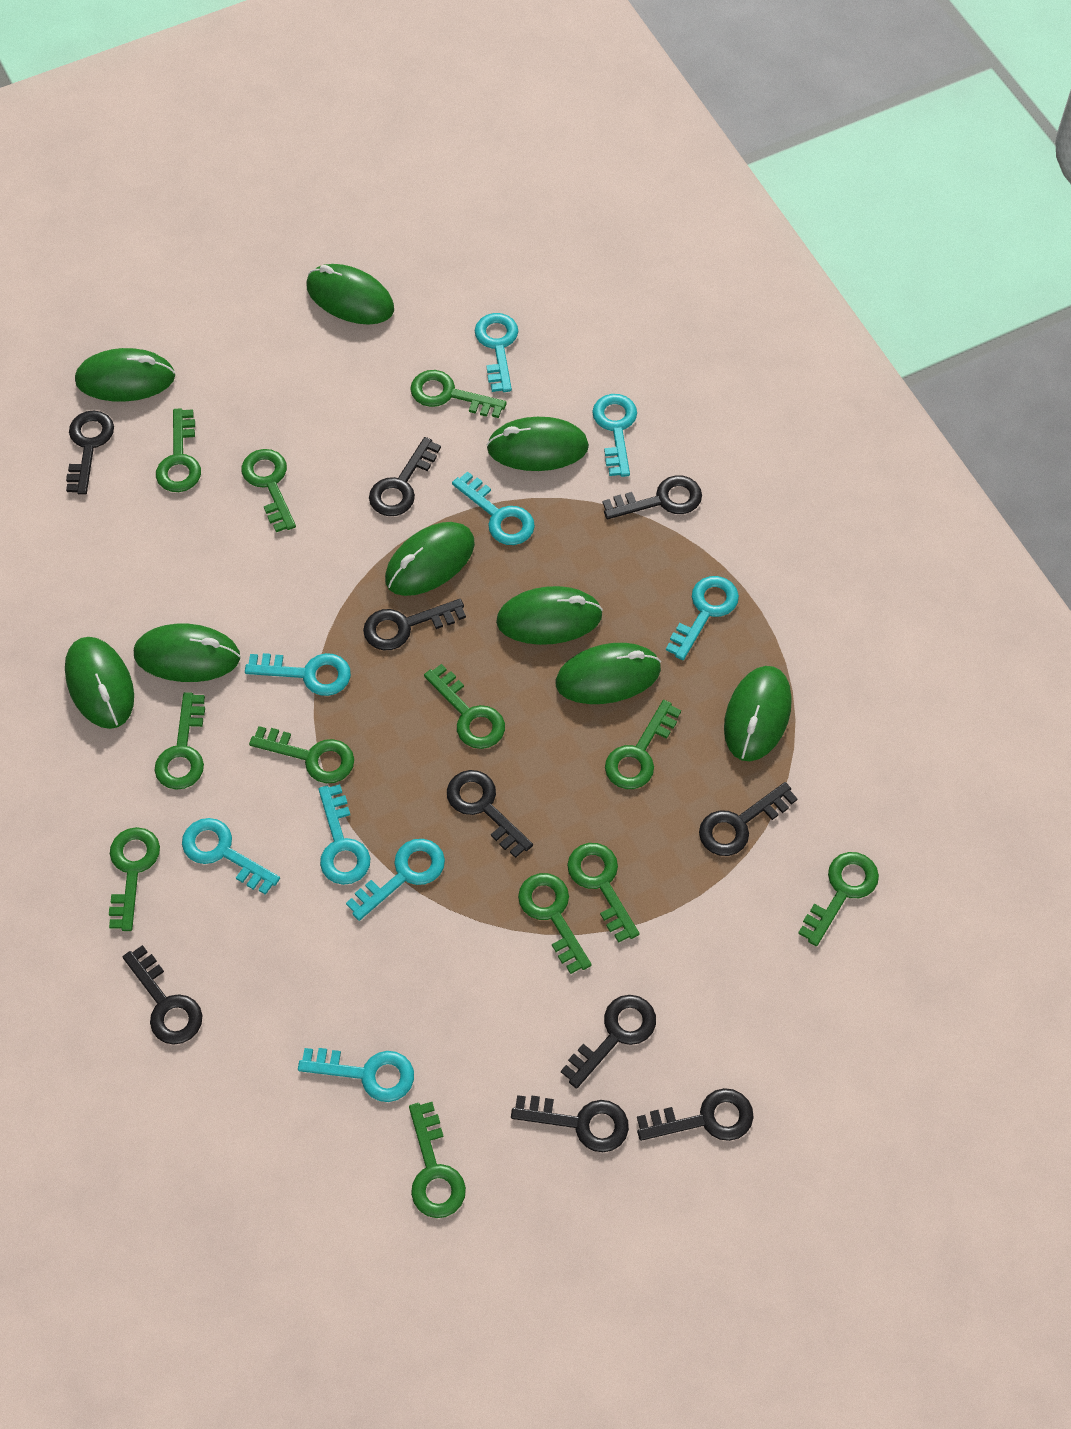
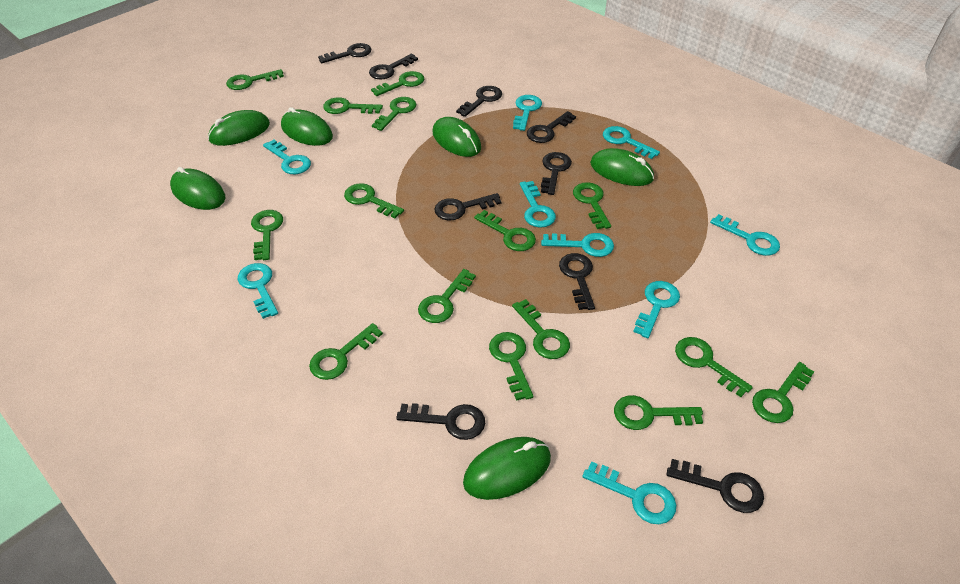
black key: [66,410,114,495] [123,945,202,1045] [363,599,466,650] [369,437,441,516] [447,770,533,858] [511,1095,629,1152] [561,995,656,1089] [603,475,702,519] [637,1088,754,1141] [699,782,798,856] = 10 -> [318,43,371,63] [369,54,418,79] [396,403,485,440] [434,193,502,220] [456,86,502,117] [527,111,576,143] [541,152,572,195] [559,253,595,310] [666,459,764,513] = 9
green key: [109,827,160,931] [154,692,205,790] [156,408,201,492] [242,449,296,532] [249,726,354,783] [409,1102,466,1218] [410,370,507,418] [424,664,505,749] [518,873,592,974] [567,843,639,943] [605,700,681,789] [798,852,879,946] = 12 -> [226,69,284,90] [251,210,283,260] [309,323,383,380] [323,97,383,114] [344,183,404,218] [371,71,424,96] [372,97,417,131] [418,269,476,323] [474,210,536,251] [489,332,533,401] [512,299,570,359] [573,182,611,229] [614,395,703,430] [675,337,753,397] [752,362,814,423] = 15
green mouse: [65,637,134,729] [75,348,175,402] [134,624,240,682] [306,264,394,325] [385,522,475,596] [486,417,589,471] [496,586,603,645] [556,643,661,704] [724,666,792,761] = 9 -> [170,167,225,210] [208,110,270,146] [281,107,333,146] [433,117,481,157] [463,437,551,500] [590,148,654,186] = 6

